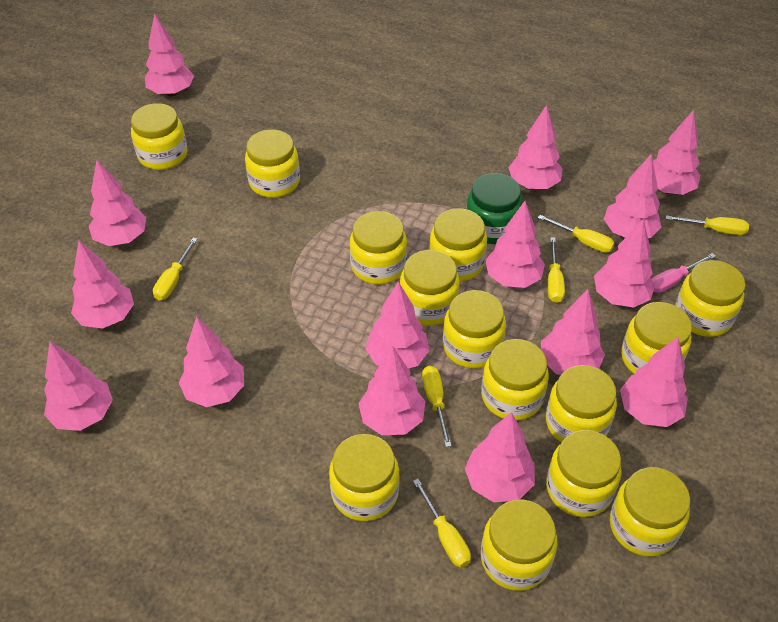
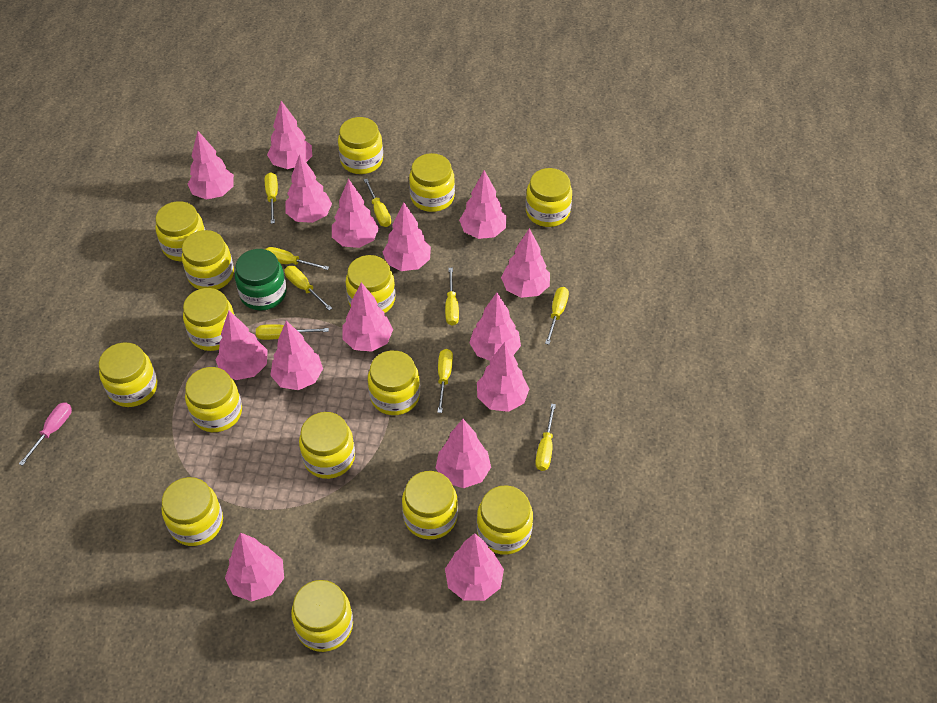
yellow jar: [131,103,187,170] [245,130,300,198] [329,434,400,521] [350,211,407,284] [400,250,460,326] [429,208,487,282] [443,290,506,369] [481,339,549,420] [481,499,557,591] [546,365,617,442] [546,430,621,517] [610,467,690,557] [621,302,692,374] [675,260,746,337] = 14 -> [99,342,157,407] [155,201,205,261] [162,477,223,546] [182,230,234,290] [183,288,235,351] [185,367,242,432] [291,580,353,652] [299,412,355,479] [338,117,383,174] [346,255,396,313] [368,350,420,415] [402,471,458,540] [409,153,455,212] [477,485,533,555] [526,168,572,227] = 15
yellow screwdriver: [153,238,197,300] [413,479,471,568] [422,366,452,447] [538,215,615,253] [548,237,565,303] [666,215,749,235] = 6 -> [256,324,329,340] [265,172,278,224] [265,247,329,270] [285,266,333,311] [364,179,391,227] [437,349,453,413] [445,268,459,326] [535,404,556,471] [545,287,569,345] = 9

